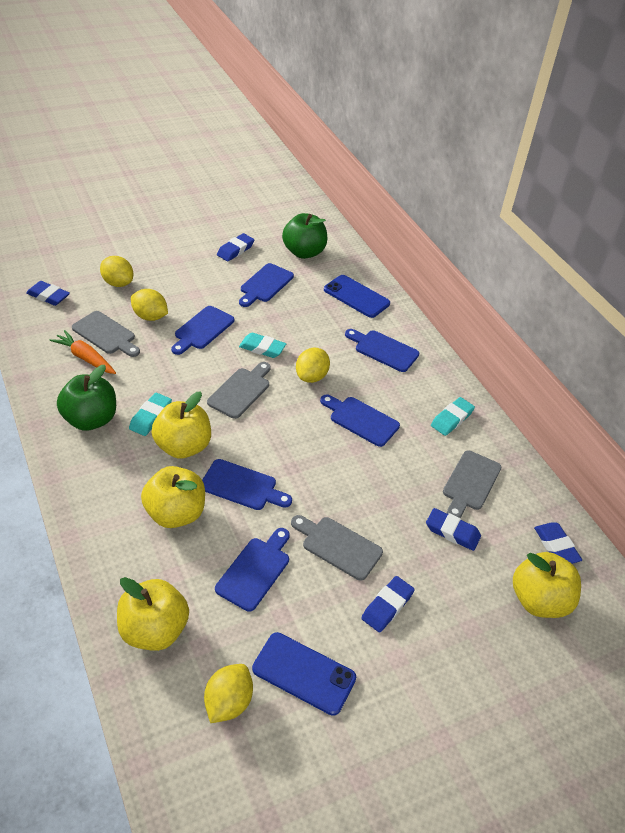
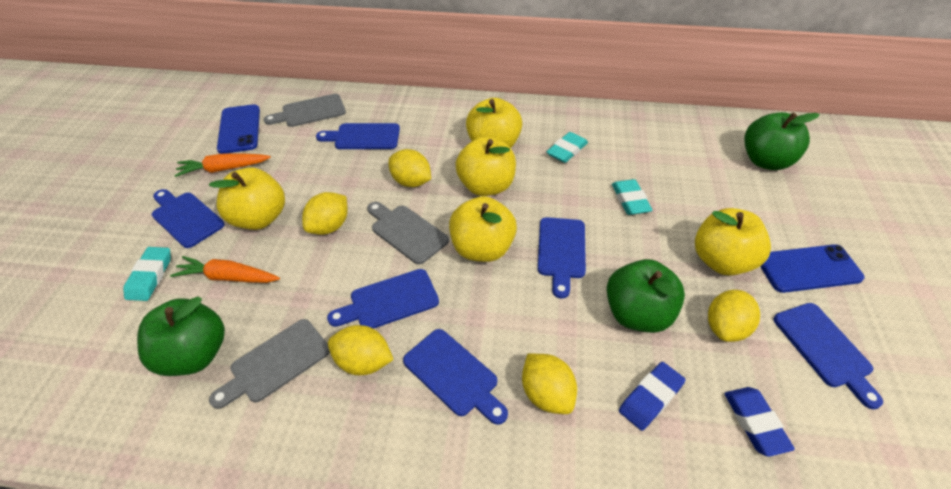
blue eraser: [26,281,70,306] [217,233,254,261] [361,576,415,633] [426,508,481,551] [534,522,582,564] = 5 -> [619,362,686,431] [724,387,795,457] = 2
green apple: [57,365,116,431] [282,213,327,259] = 2 -> [137,297,225,376] [606,259,685,333] [744,112,820,170] = 3
grey cutting board: [72,311,140,357] [207,362,271,419] [291,515,383,581] [443,450,501,518] = 4 -> [209,319,330,409] [264,94,346,127] [367,202,449,264] = 3
orange carrot: [49,330,116,374] = 1 -> [170,256,280,283] [174,154,271,177] = 2
yellow apple: [117,577,189,651] [141,466,205,528] [151,392,211,459] [513,552,581,618] = 4 -> [209,168,285,230] [449,196,517,262] [455,136,516,196] [466,98,522,148] [695,208,771,276] = 5
yellow lemon: [100,256,133,287] [131,289,168,321] [204,664,253,723] [296,348,330,383] = 4 -> [302,192,348,235] [328,325,394,375] [389,149,431,187] [522,354,577,414] [708,290,760,342] = 5

